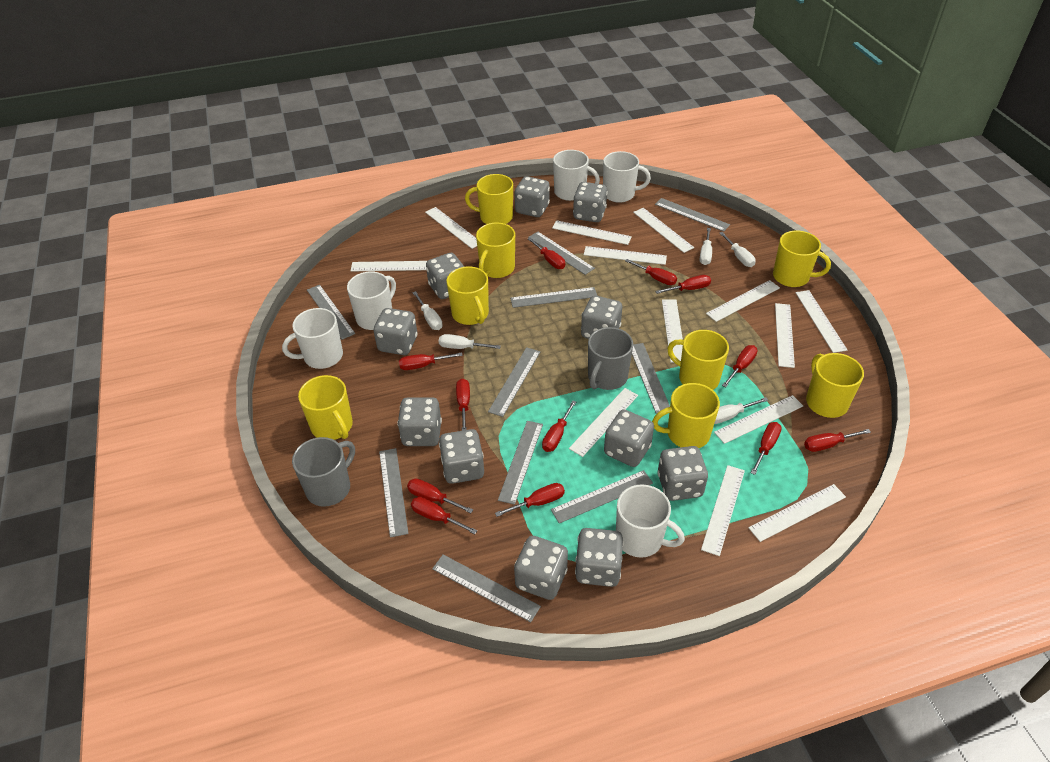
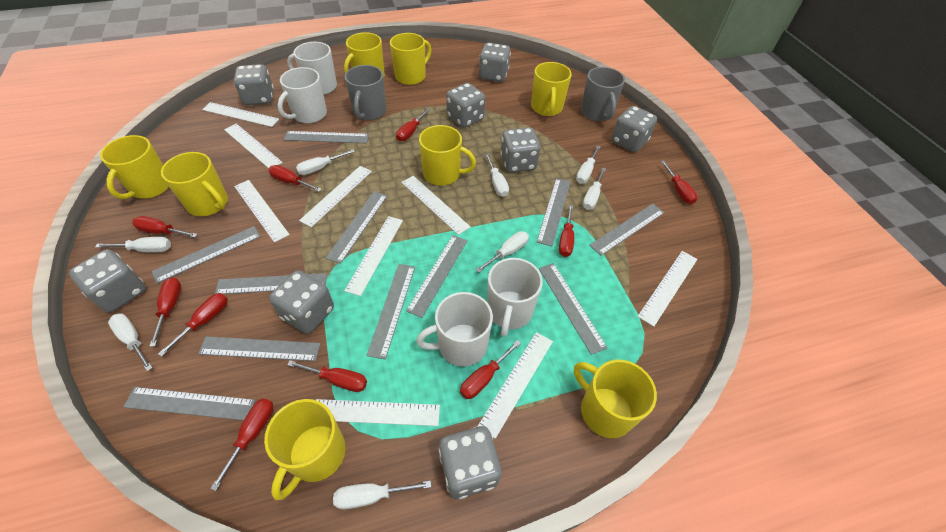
grey dice: [373,308,417,355] [397,397,442,446] [426,253,464,299] [439,429,484,484] [514,176,550,217] [514,536,568,600] [573,182,608,222] [575,528,624,587] [581,296,622,339] [604,409,654,467] [657,446,708,501] = 11 -> [69,249,146,312] [234,64,274,105] [269,270,334,334] [439,426,502,499] [446,83,485,128] [479,43,511,82] [500,128,540,173] [611,106,657,152] = 8
grey ruler: [307,285,355,340] [379,448,409,538] [432,554,541,622] [488,347,540,417] [498,421,543,505] [510,287,597,308] [528,232,595,275] [551,470,653,523] [632,343,670,414] [655,198,730,232] = 10 -> [123,387,256,420] [152,226,261,284] [198,336,321,361] [215,273,327,294] [284,131,369,143] [326,192,387,264] [366,264,415,359] [406,235,468,318] [537,178,570,246] [539,263,607,355] [589,204,665,255] = 11
red screwdriver: [399,352,463,370] [407,479,473,513] [411,497,477,534] [456,379,470,431] [495,483,565,517] [528,237,565,269] [542,400,576,452] [625,259,677,285] [655,275,711,294] [722,345,758,387] [751,422,782,475] [804,429,871,452] = 12 -> [132,216,198,238] [149,277,181,347] [158,293,228,357] [210,398,273,491] [268,165,322,192] [287,360,367,392] [396,108,431,141] [460,340,521,399] [559,205,574,257] [661,160,698,204] = 10
white mug: [282,308,343,369] [347,271,396,330] [553,150,600,201] [603,151,651,203] [616,484,685,558] = 5 -> [278,67,327,123] [287,42,337,95] [416,292,493,367] [487,258,543,337] = 4
white ruler: [350,261,427,272] [425,207,477,249] [552,220,632,245] [569,388,638,457] [584,246,667,265] [633,208,694,253] [662,300,683,363] [701,465,745,556] [706,280,780,322] [714,395,803,444] [748,484,846,542] [775,303,795,368] [796,290,847,353] = 13 -> [202,102,279,127] [224,124,283,168] [234,180,290,243] [299,166,372,227] [316,399,440,426] [344,216,403,296] [401,176,470,235] [478,332,553,439] [637,251,697,327] = 9
white screwdriver: [412,291,443,330] [439,334,501,349] [700,228,712,265] [714,397,768,424] [720,232,756,267] = 5 -> [95,237,171,252] [108,313,153,371] [296,149,355,175] [333,480,431,509] [476,231,529,273] [485,153,509,197] [576,145,601,184] [583,168,606,210] = 8

